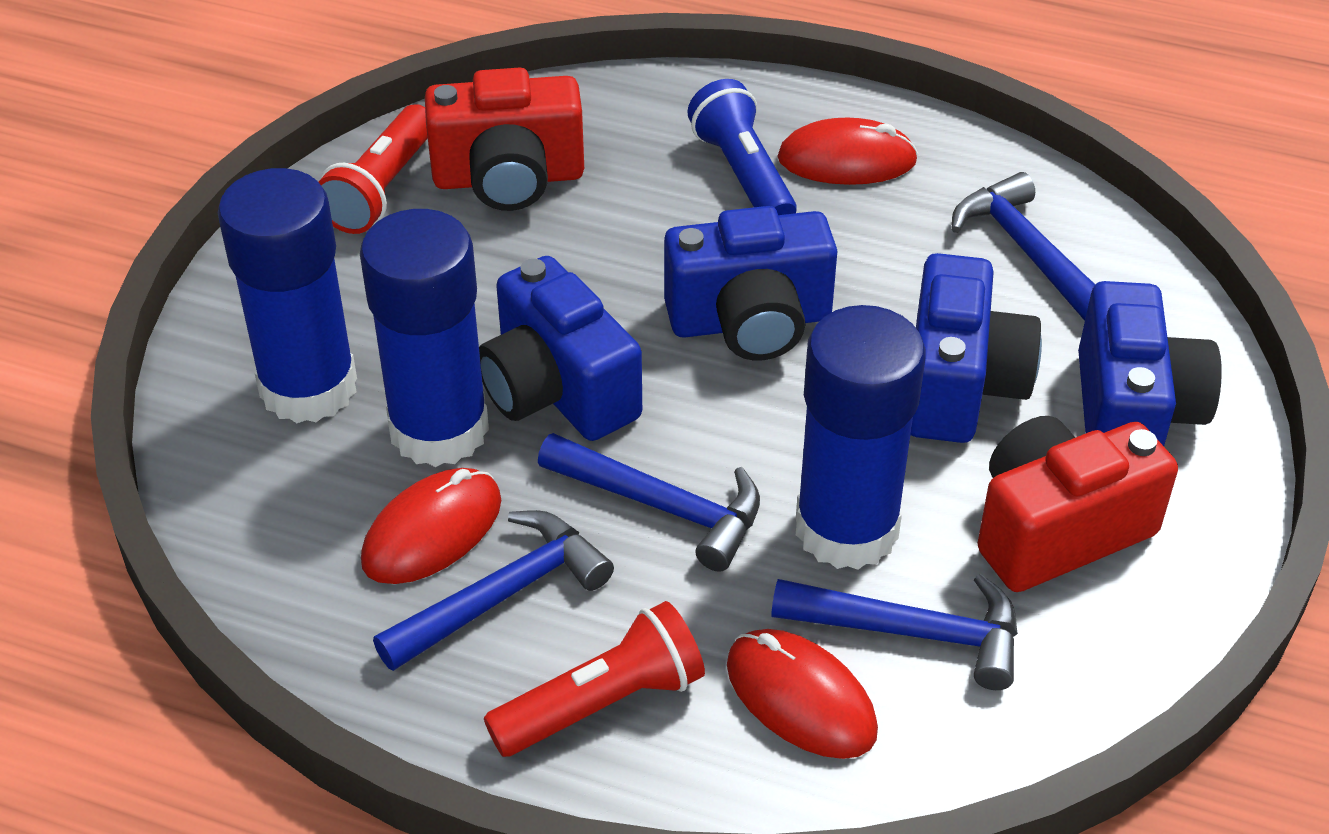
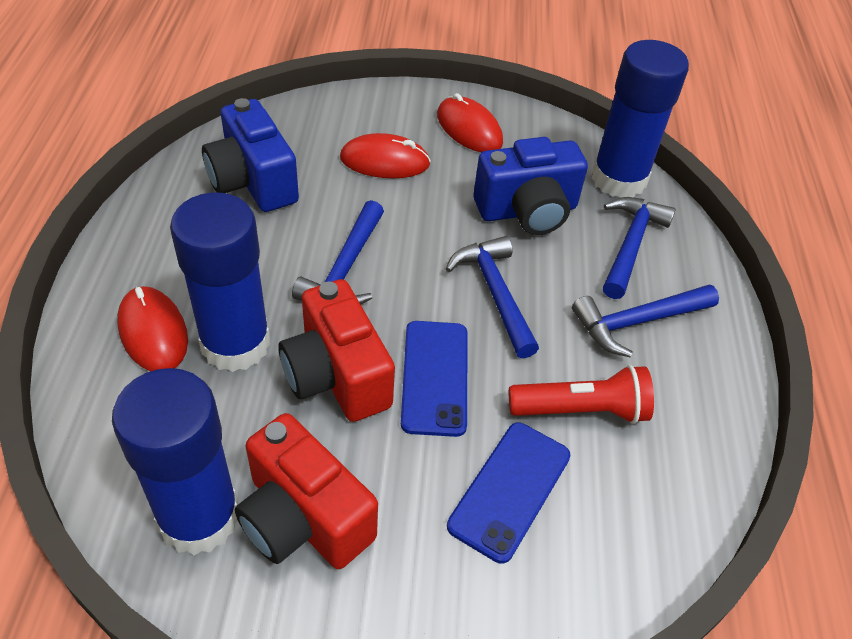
blue camera: [479,256,642,441] [664,206,837,361] [910,253,1042,443] [1078,281,1222,446] = 4 -> [202,98,299,212] [474,137,588,235] = 2
blue flashlight: [687,79,797,215] = 1 -> none = 0
blue phone: none = 0 -> [401,321,467,437] [447,423,571,564] = 2
red flashlight: [318,104,428,234] [484,601,705,757] = 2 -> [509,365,654,424] = 1

